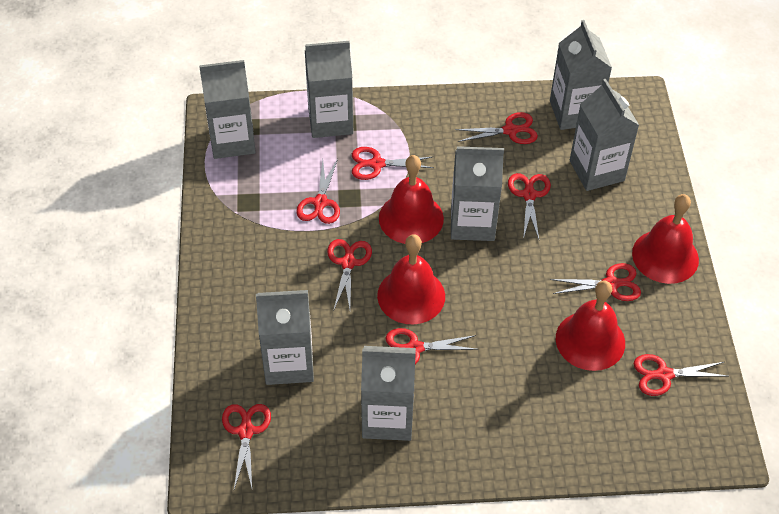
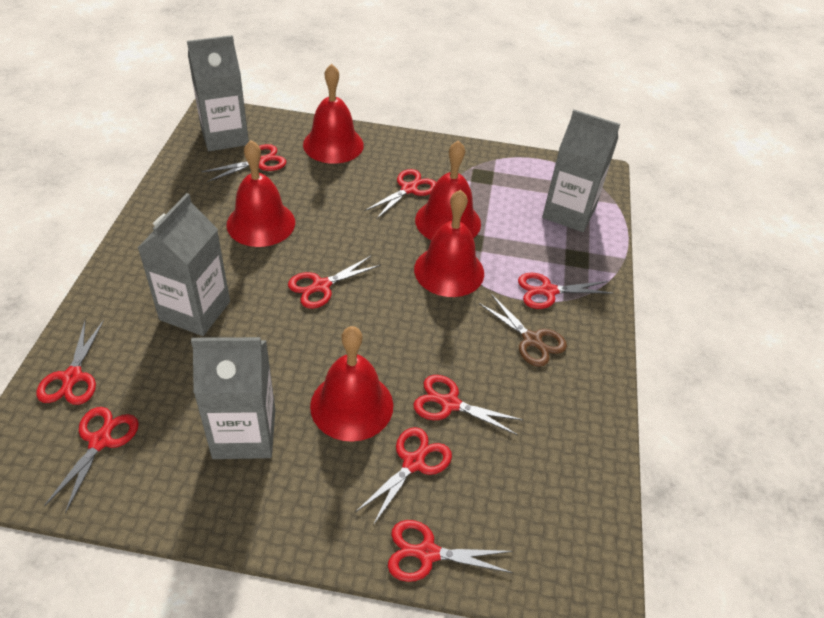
brown scissors: none = 0 -> [479,294,567,367] = 1
grey carton: [199,60,256,159] [256,290,314,385] [305,41,353,138] [361,346,416,441] [451,146,504,241] [550,20,612,130] [570,79,639,191] = 7 -> [138,193,230,336] [187,35,249,151] [191,337,275,459] [542,110,620,232] = 4
red bell: [377,234,445,324] [379,155,444,244] [556,280,625,371] [632,194,699,284] = 4 -> [227,140,295,247] [303,64,364,164] [310,326,393,442] [414,189,484,297] [415,140,481,240] = 5

